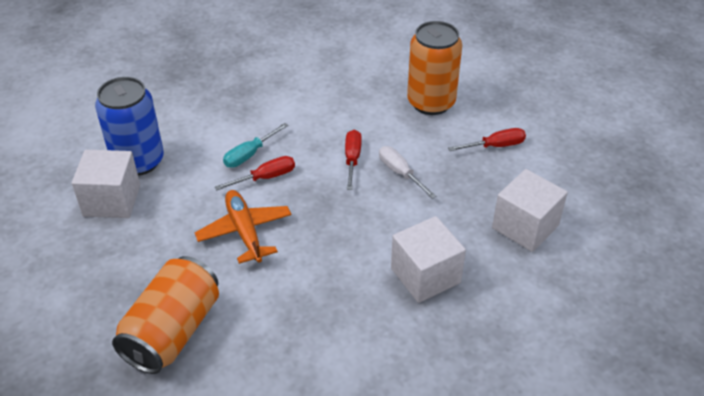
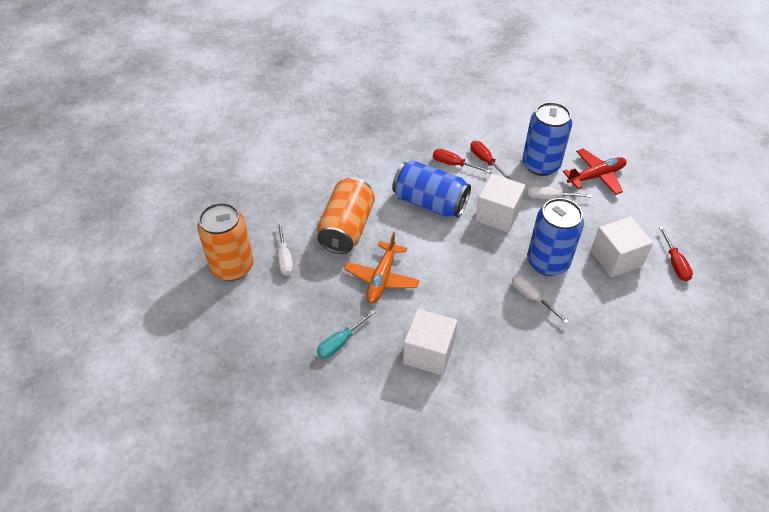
blue can: [95,77,164,176] = 1 -> [392,160,471,218] [522,102,572,176] [527,198,584,276] = 3
red plane: none = 0 -> [563,149,627,195] = 1
white screwdriver: [379,146,436,199] = 1 -> [277,222,293,276] [512,274,569,324] [527,185,592,199] = 3

